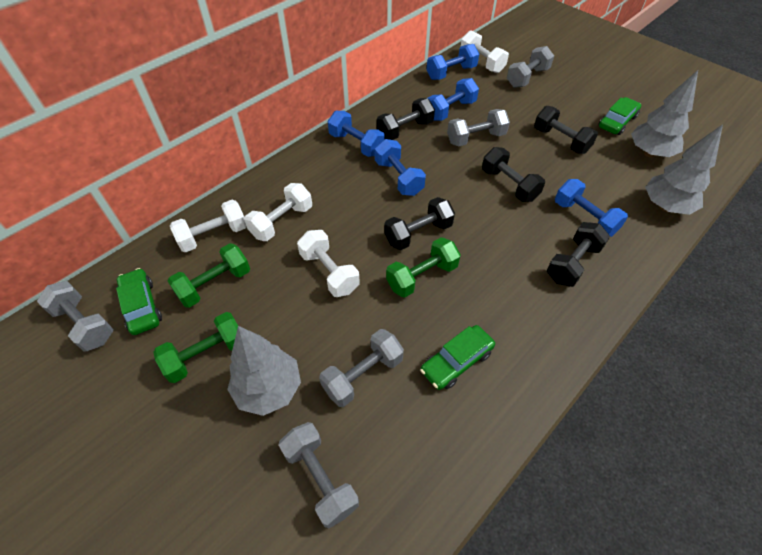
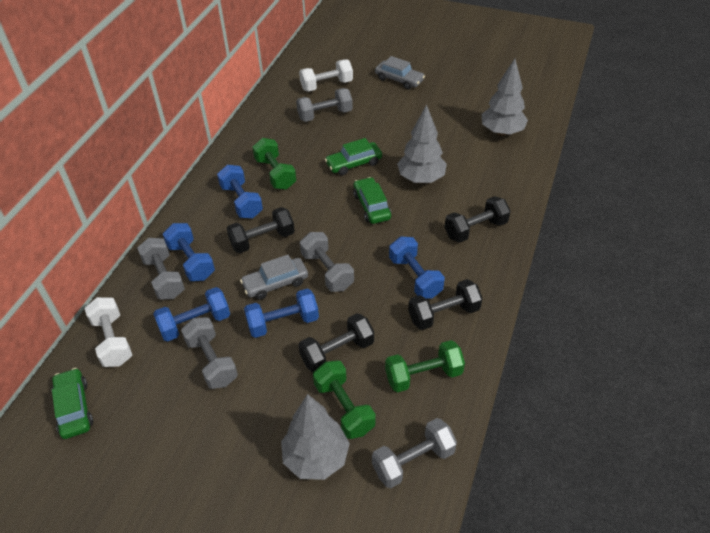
black dumbbell: [377,98,435,140] [384,197,455,250] [482,147,545,202] [534,106,598,154] [546,222,610,287] = 5 -> [226,207,295,253] [298,313,374,372] [408,279,483,330] [445,196,511,243] = 4
grey car: none = 0 -> [240,255,308,300] [375,56,425,90] = 2
white dumbbell: [170,200,247,252] [244,183,312,241] [297,230,360,297] [460,30,509,73] = 4 -> [85,297,132,367] [299,59,353,92] = 2

